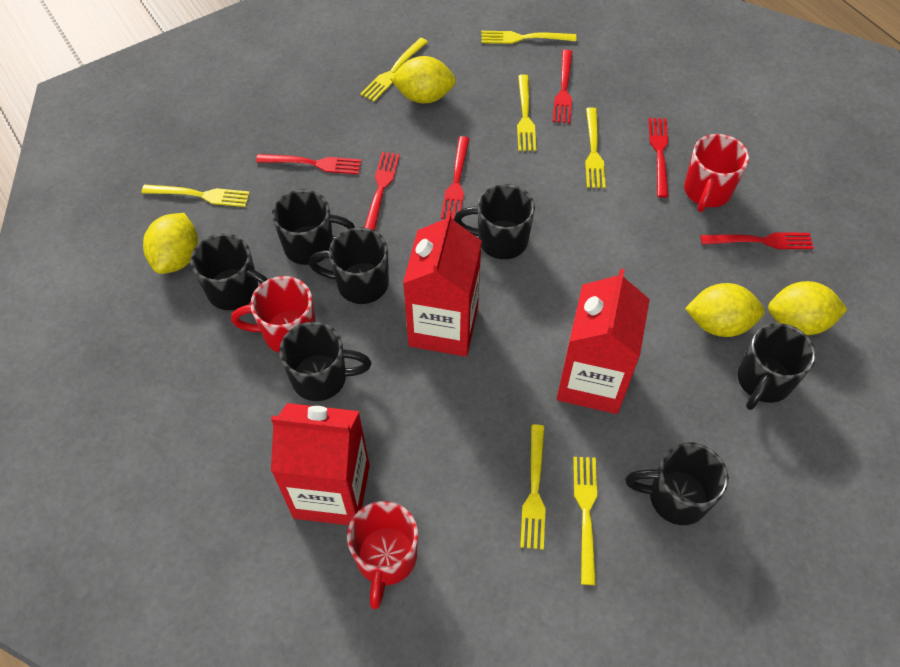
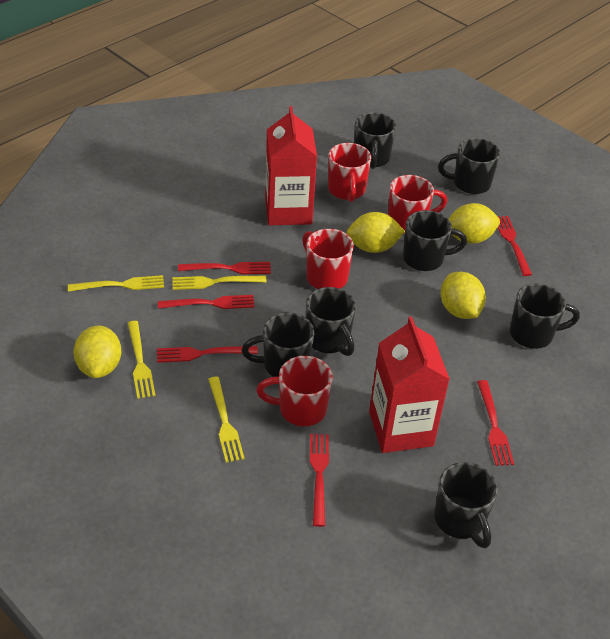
red carton: [271,403,370,525] [403,211,482,357] [557,269,650,414] = 3 -> [265,106,317,225] [369,316,450,453] = 2
red mug: [231,276,316,353] [347,501,418,609] [684,134,749,212] = 3 -> [256,356,333,426] [302,229,354,289] [328,143,371,202] [388,175,447,233] = 4
yellow fork: [141,185,250,207] [360,38,428,102] [481,31,576,44] [517,74,536,151] [520,424,546,550] [573,457,597,585] [585,107,606,188] = 7 -> [68,275,164,292] [128,321,156,399] [172,276,267,290] [208,377,245,463] = 4

